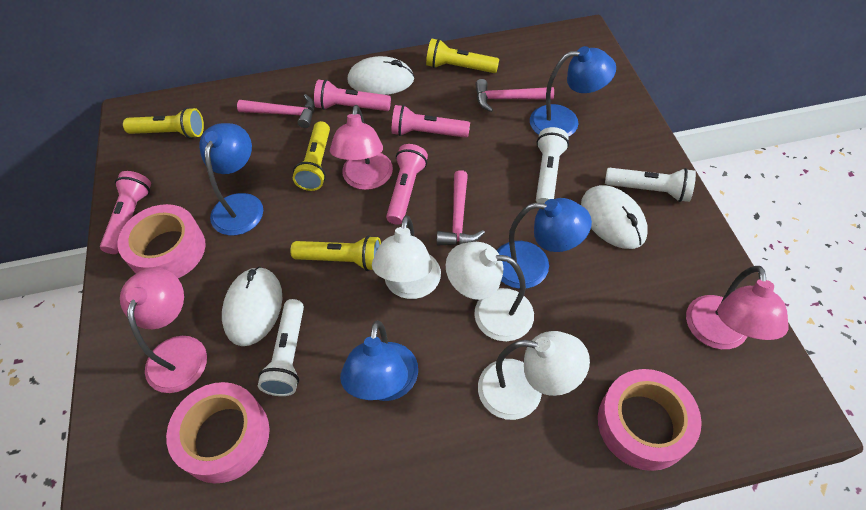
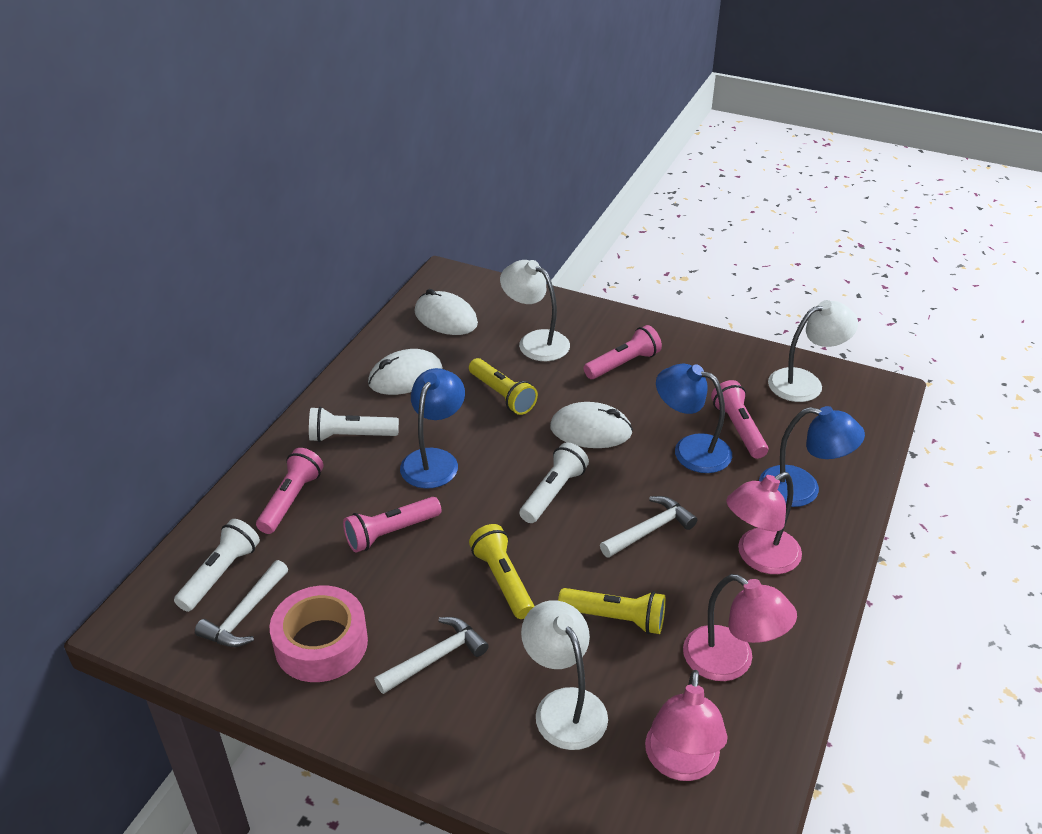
blue lamp: [199,123,263,236] [340,320,418,401] [497,198,592,289] [530,46,616,136] = 4 -> [400,368,465,489] [656,364,732,473] [759,406,865,507] = 3
pink hammer: [237,94,315,128] [437,170,485,245] [475,79,554,112] = 3 -> none = 0
pink tape: [117,204,206,278] [166,382,270,483] [598,369,702,471] = 3 -> [270,586,368,682] = 1
white hammer: none = 0 -> [195,560,288,647] [374,617,488,694] [600,496,697,558] = 3
yellow flashlight: [123,107,204,139] [290,235,381,271] [293,121,330,191] [426,39,499,73] = 4 -> [469,358,538,415] [469,524,534,619] [558,588,666,634] = 3

